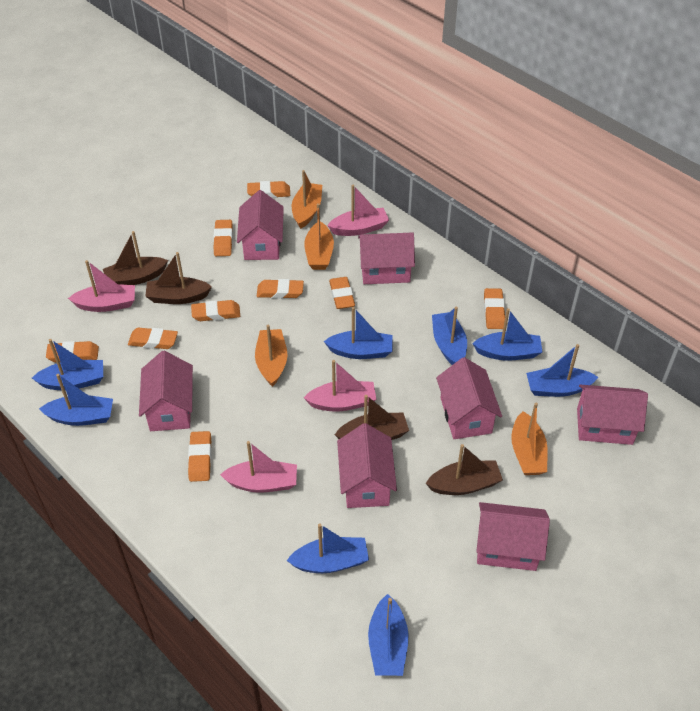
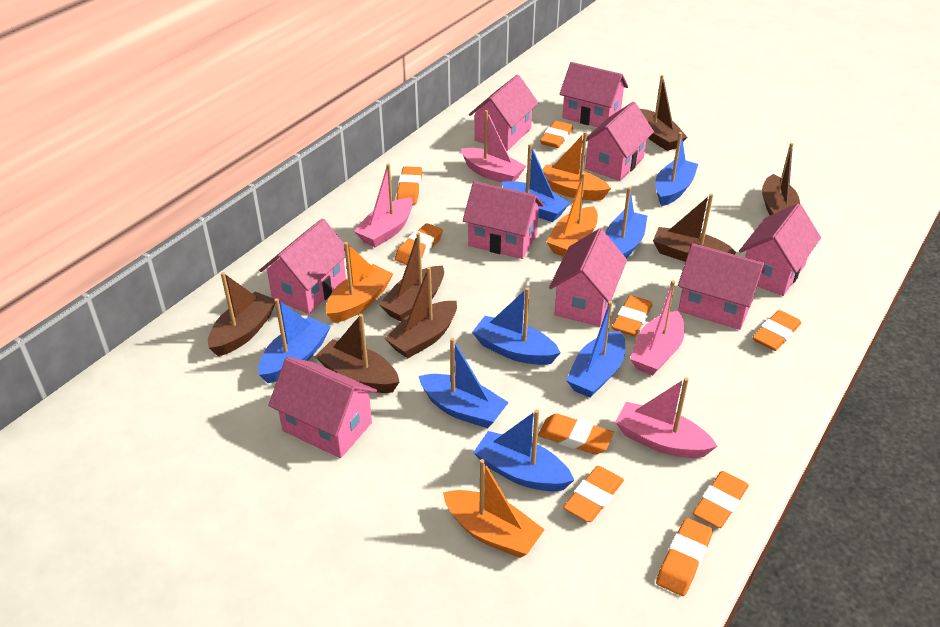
brown boat: [103,231,168,285] [145,252,212,304] [335,395,409,440] [425,444,503,495] = 4 -> [208,272,275,356] [315,314,399,393] [379,232,444,322] [385,267,457,358] [640,75,687,151] [653,194,736,262] [762,143,800,215] = 7
pink house: [139,351,193,431] [237,190,284,260] [337,423,397,508] [358,232,415,284] [436,357,502,439] [476,502,550,571] [577,385,648,445] = 7 -> [259,218,346,314] [268,357,377,458] [463,181,544,259] [469,75,538,151] [549,229,627,326] [560,62,628,127] [582,102,654,181] [678,243,765,330] [739,203,821,296] = 9

